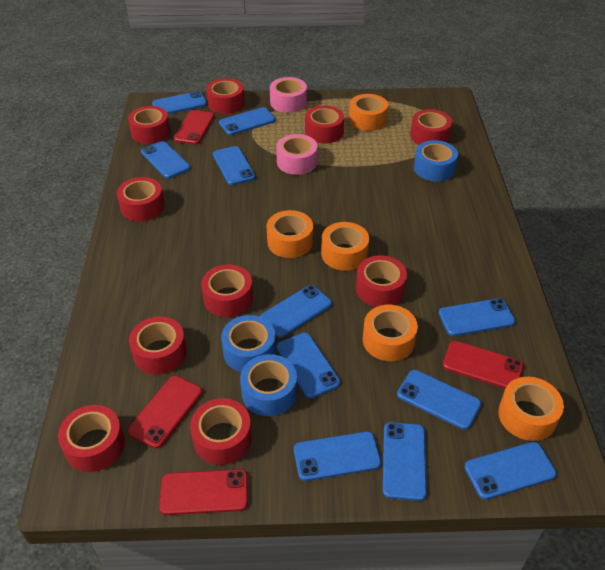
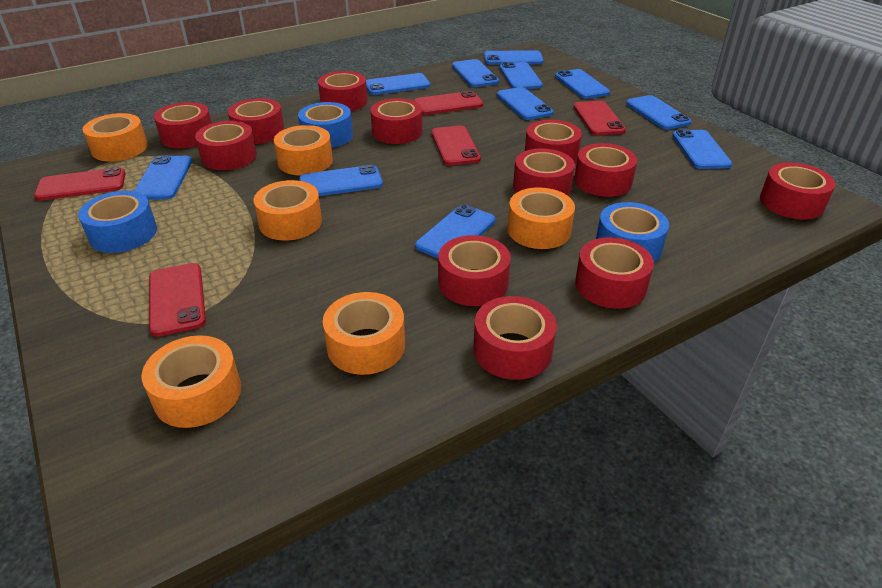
orange tape: [267,210,313,258] [321,222,369,271] [349,94,388,131] [363,305,418,361] [498,377,564,441] = 5 -> [83,113,148,161] [142,335,241,428] [254,180,322,241] [274,125,333,175] [323,292,405,375] [507,187,575,249] = 6
pink tape: [270,77,307,113] [276,134,318,175] = 2 -> none = 0
red phone: [128,376,202,449] [160,469,248,515] [174,110,214,145] [443,341,524,389] = 4 -> [34,167,126,201] [149,263,206,337] [414,90,483,115] [431,126,481,165] [574,101,626,135] = 5
red tape: [58,405,125,472] [117,177,165,222] [128,106,170,144] [129,317,187,375] [190,398,252,465] [201,264,253,317] [206,78,245,114] [305,105,344,144] [356,255,407,307] [410,109,452,145] = 10 -> [154,102,212,148] [195,121,257,170] [228,98,284,144] [318,71,368,111] [370,98,423,144] [438,235,511,306] [474,296,557,380] [513,148,575,196] [525,120,582,163] [574,143,637,197] [575,237,654,309] [760,163,835,220] = 12

